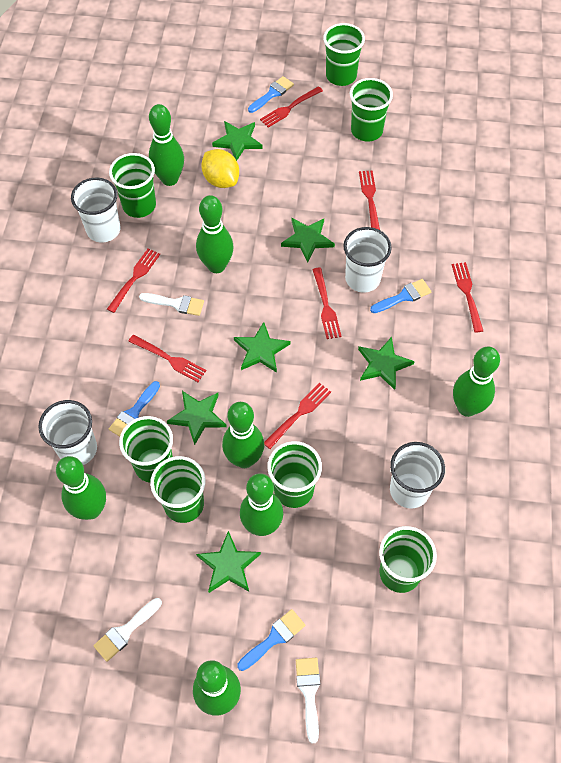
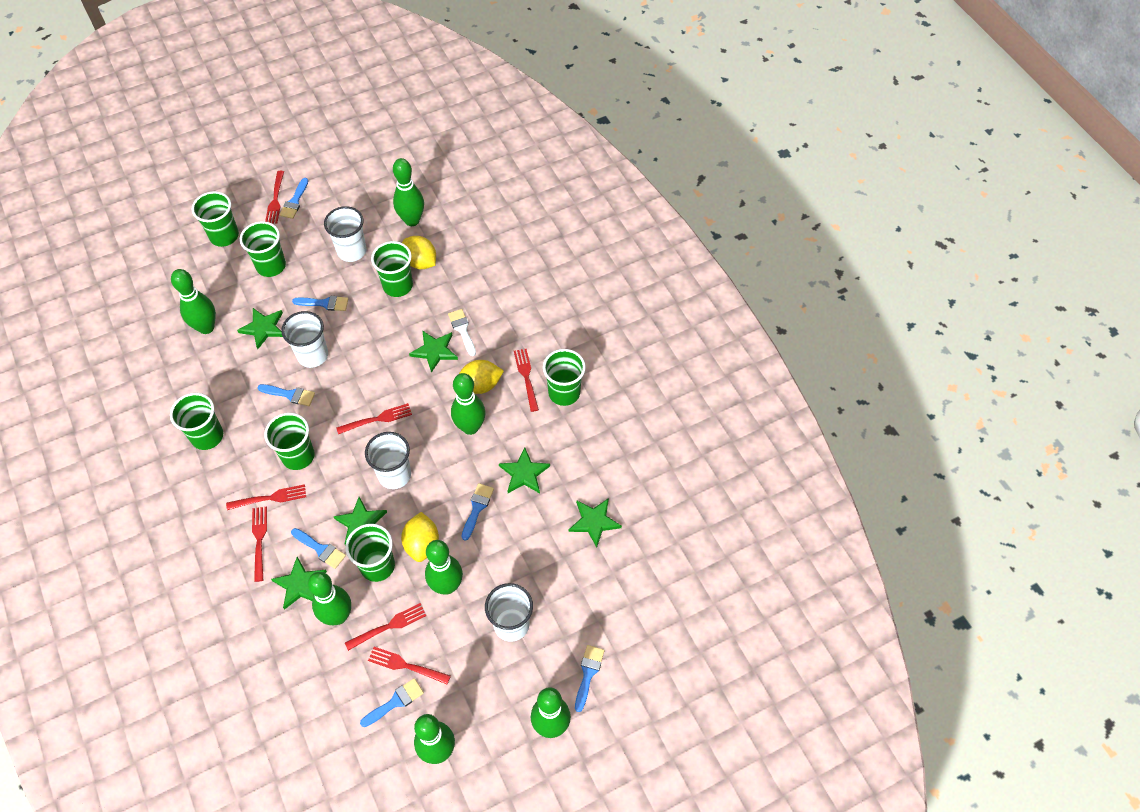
blue brush: [109,381,160,437] [237,609,305,671] [248,76,294,113] [370,279,431,313] = 4 -> [257,384,315,406] [280,178,308,219] [291,528,346,569] [292,296,348,311] [360,678,424,727] [462,483,494,541] [575,645,604,712] = 7
white brush: [93,598,162,662] [139,293,204,316] [296,658,320,743] = 3 -> [448,309,476,356] = 1
yellow lemon: [201,149,239,188] = 1 -> [401,512,439,562] [402,236,436,269] [459,360,504,394] = 3

